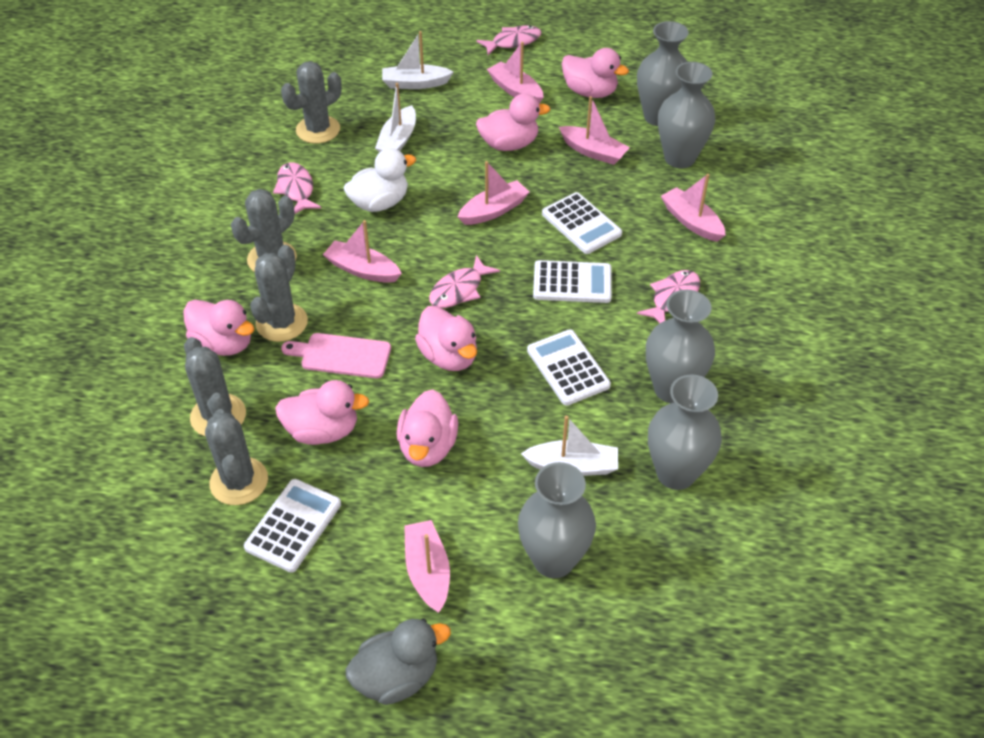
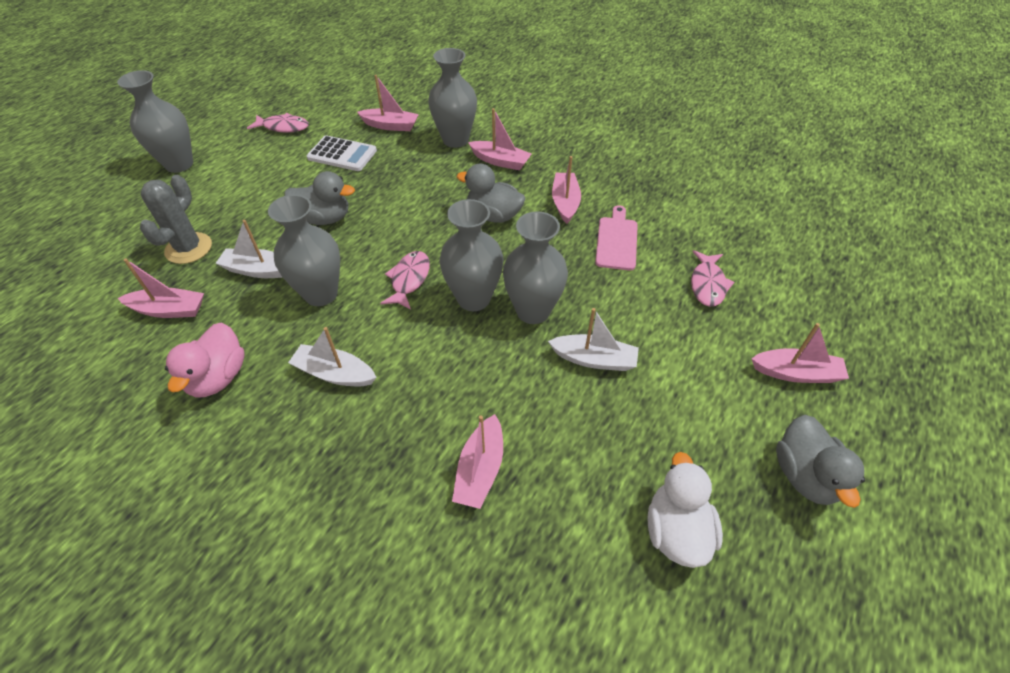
grey cactus: [184,337,246,437] [205,409,268,505] [231,189,297,272] [250,245,308,342] [281,61,342,144] = 5 -> [140,175,212,264] = 1
grey duck: [346,618,451,705] = 1 -> [285,171,355,225] [457,164,525,223] [776,415,865,508] = 3
pink duck: [183,300,254,356] [275,380,369,445] [397,389,458,467] [415,306,477,371] [476,93,550,151] [562,48,629,98] = 6 -> [165,323,245,398] = 1
pink fish: [273,162,321,214] [429,255,500,308] [476,25,541,55] [637,270,700,323] = 4 -> [247,113,309,133] [380,251,430,310] [691,250,734,307] = 3
white calculator: [244,479,341,573] [527,329,611,406] [533,260,612,303] [542,192,622,254] = 4 -> [307,135,377,171] = 1

